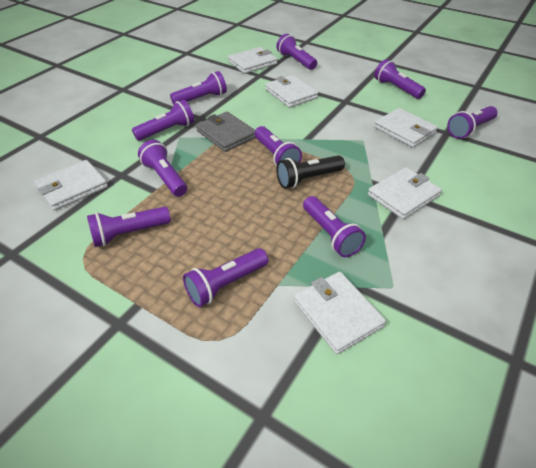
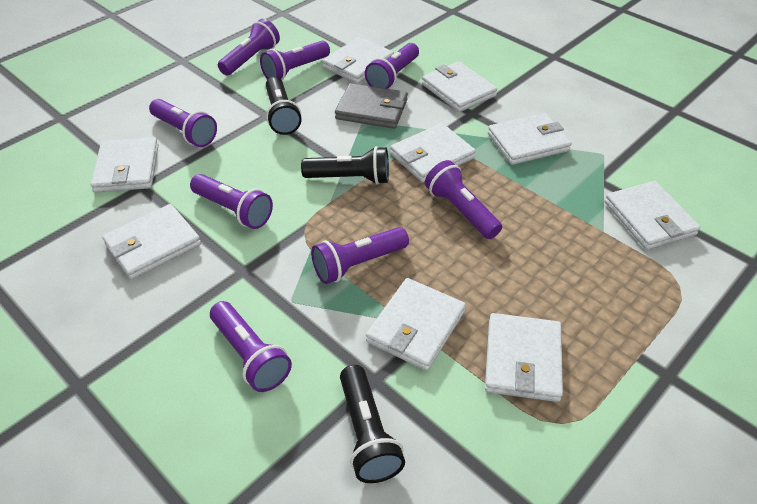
black flashlight: [276,155,345,189] = 1 -> [266,77,302,135] [301,146,389,185] [340,365,405,483] = 3
purple flashlight: [87,207,171,247] [132,100,194,141] [138,140,187,197] [170,71,227,104] [183,248,268,307] [255,126,302,166] [276,34,317,70] [303,196,366,257] [374,59,426,99] [447,106,498,139] = 10 -> [149,99,217,147] [190,174,273,229] [210,301,292,392] [218,19,280,75] [260,41,330,80] [311,227,409,284] [365,43,419,89] [425,160,502,239] = 8
white wallet: [34,160,108,211] [228,47,277,74] [265,75,318,108] [294,272,386,354] [368,167,442,219] [374,108,438,148] = 6 -> [90,137,159,193] [102,204,201,280] [322,37,394,84] [366,278,466,371] [390,123,476,183] [422,61,497,112] [485,313,563,402] [488,113,572,165] [605,181,700,250] = 9

